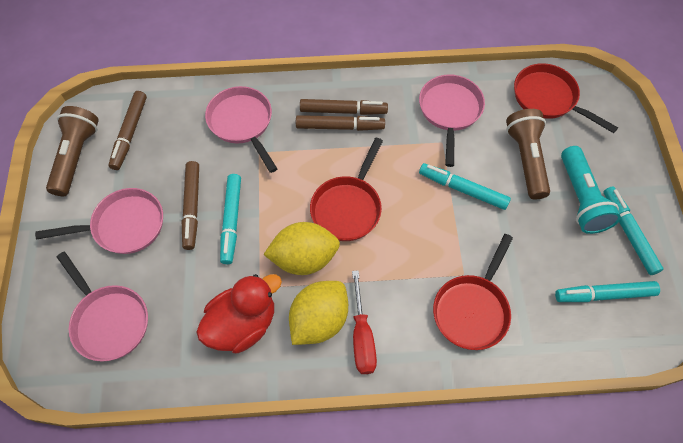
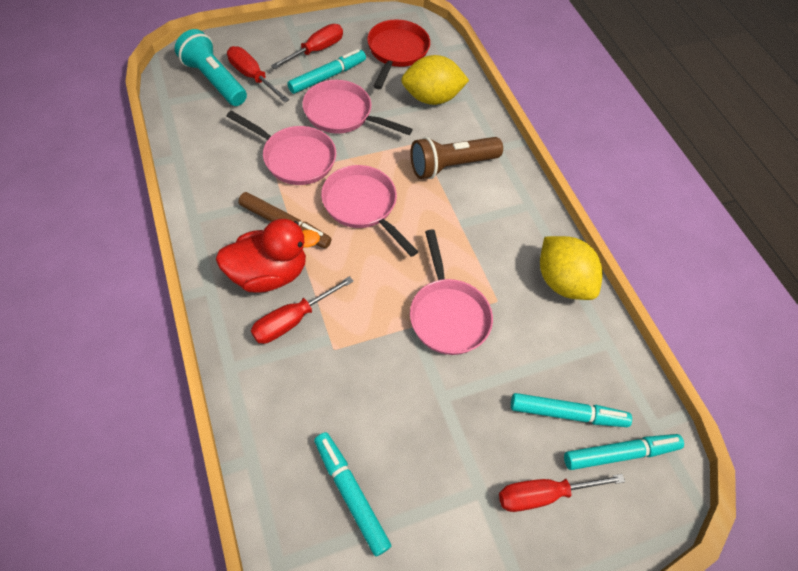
brown flashlight: [46,106,99,196] [506,109,550,199] = 2 -> [410,137,503,179] = 1
brown marker: [108,91,147,170] [182,161,199,250] [296,115,385,131] [300,99,388,115] = 4 -> [239,192,332,249] = 1
red pan: [310,138,383,241] [433,234,513,350] [514,63,618,133] = 3 -> [367,19,430,89] = 1
red screwdriver: [352,270,377,374] = 1 -> [227,46,289,103] [251,276,354,344] [271,24,343,69] [499,474,625,512] = 4

